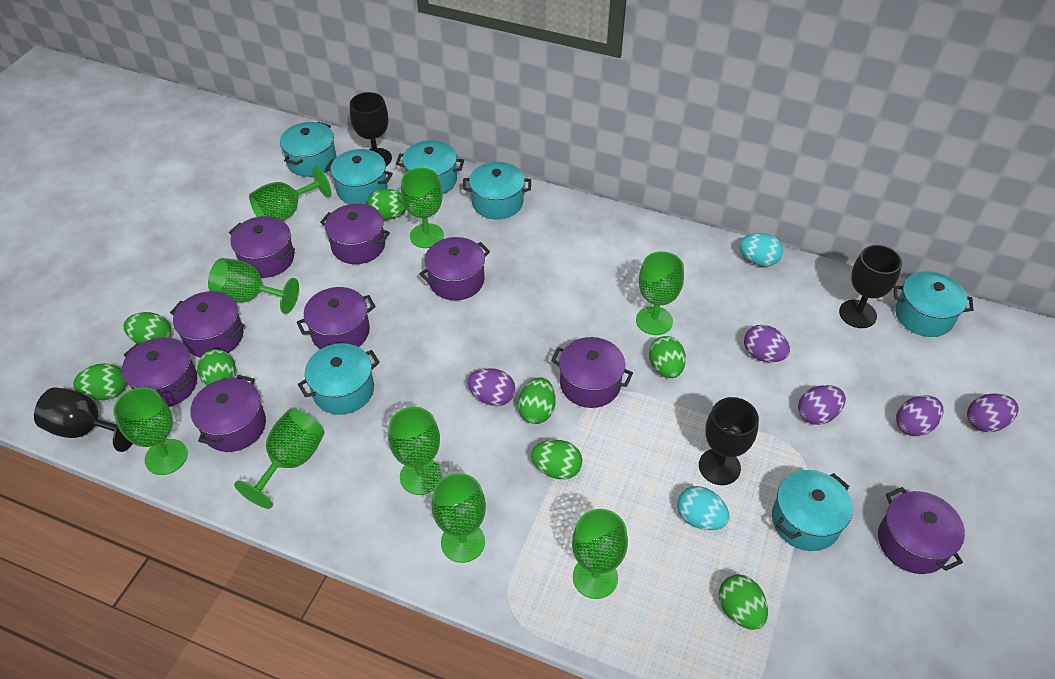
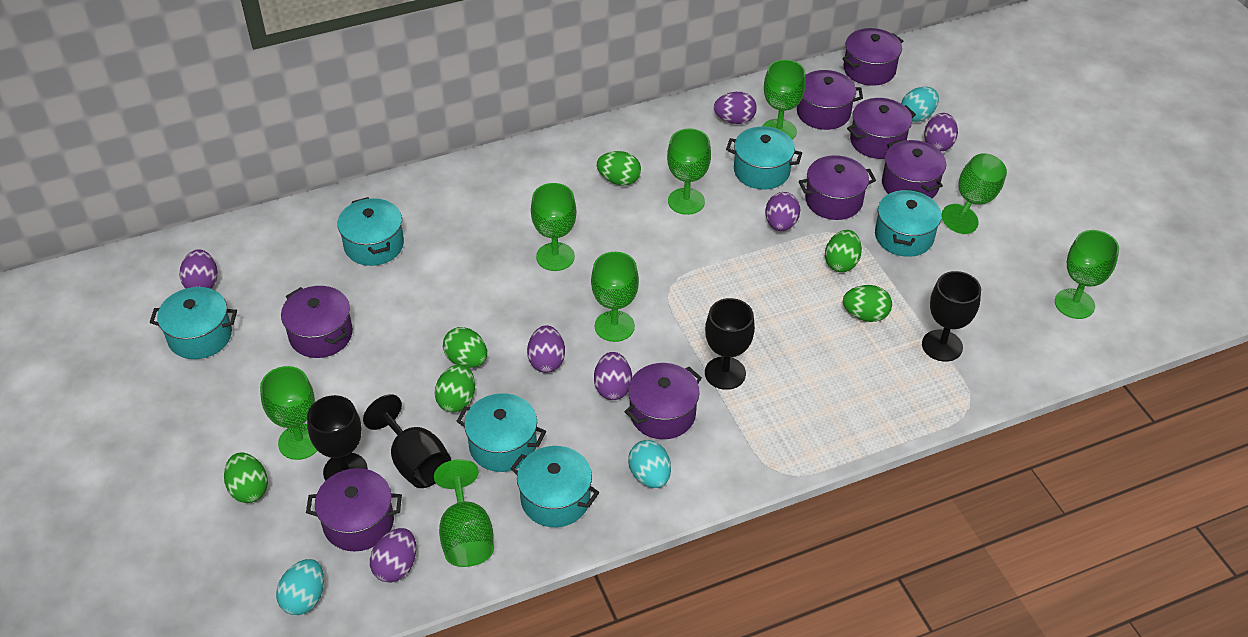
green egg: [73,363,126,400] [124,312,171,344] [198,349,236,386] [367,189,406,220] [518,377,556,424] [531,440,583,480] [649,336,686,378] [719,575,768,630] = 8 -> [224,452,268,503] [435,364,475,412] [443,327,487,368] [597,151,641,185] [825,230,862,272] [843,285,892,322] = 6
green goblet: [113,387,188,475] [208,258,299,314] [234,409,324,509] [249,166,331,221] [388,407,442,495] [401,168,444,248] [432,473,486,563] [572,509,628,599] [636,251,684,335] = 9 -> [260,366,318,460] [434,459,494,567] [531,183,576,271] [591,252,639,342] [667,128,711,215] [762,59,806,140] [942,153,1007,234] [1055,230,1119,319] = 8
purple egg: [467,368,515,406] [744,325,790,362] [798,385,846,425] [896,395,943,436] [967,393,1019,432] = 5 -> [180,249,217,289] [370,528,416,582] [527,325,565,373] [594,352,632,400] [714,92,757,124] [765,192,801,231] [924,113,958,151] = 7
purple pot: [122,337,197,407] [170,291,244,358] [190,375,266,452] [229,216,295,278] [297,287,376,349] [320,203,390,264] [419,237,490,300] [551,337,633,408] [878,487,965,574] = 9 -> [281,286,353,358] [306,468,402,551] [625,363,702,439] [797,70,863,130] [799,155,876,220] [842,28,903,86] [847,98,916,159] [882,140,946,198] = 8
turquoise egg: [677,486,729,530] [739,233,783,267] = 2 -> [276,559,324,615] [628,440,671,488] [901,87,939,122] = 3
turquoise pot: [280,122,337,177] [298,343,380,415] [325,149,393,205] [396,140,464,194] [462,162,531,220] [772,470,853,551] [894,271,974,337] = 7 -> [150,287,237,359] [337,197,404,266] [456,393,546,472] [510,446,599,527] [726,127,802,190] [875,189,942,257] = 6

